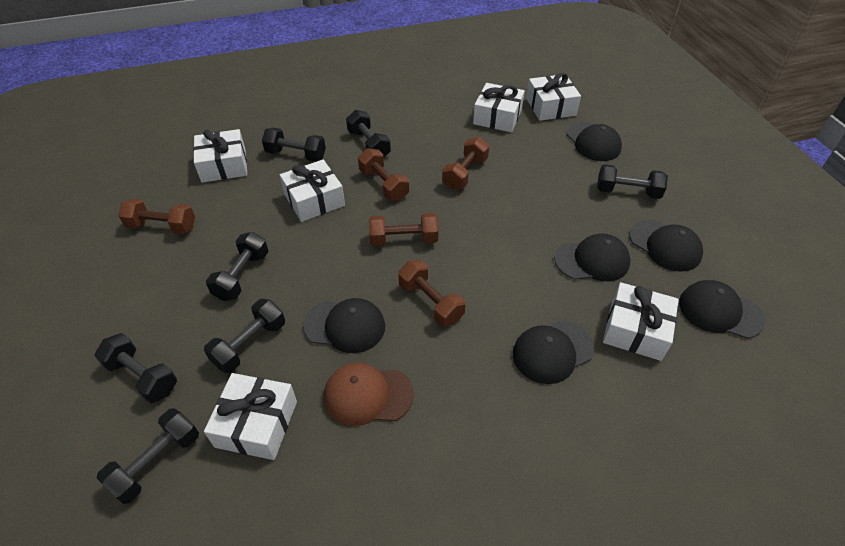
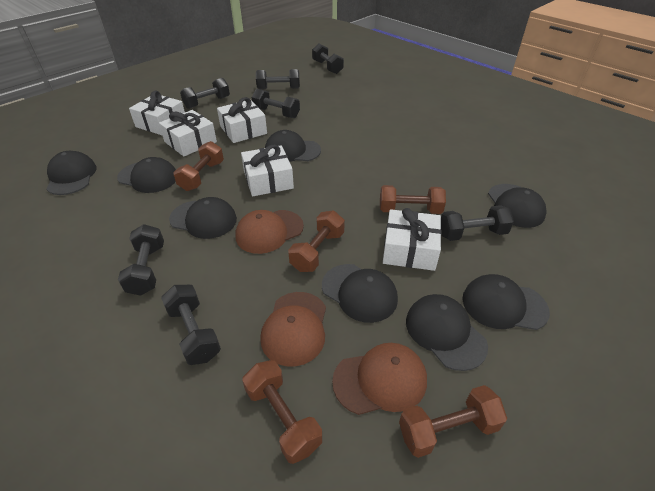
black cap: [303,298,385,353] [513,321,594,384] [554,233,630,281] [567,122,622,161] [630,220,703,272] [679,280,765,339] = 6 -> [46,151,96,195] [117,157,176,193] [169,197,237,239] [265,130,321,162] [322,264,398,323] [406,294,488,371] [462,274,550,330] [488,184,547,228] = 8
brown cap: [324,362,414,426] = 1 -> [235,210,304,254] [260,292,326,367] [332,343,427,415] = 3
white gift: [193,129,247,183] [204,373,297,460] [280,160,345,222] [473,83,525,132] [526,73,581,121] [603,282,679,361] = 6 -> [129,91,185,135] [159,110,217,156] [217,97,267,143] [241,145,294,197] [383,208,442,271] = 5

